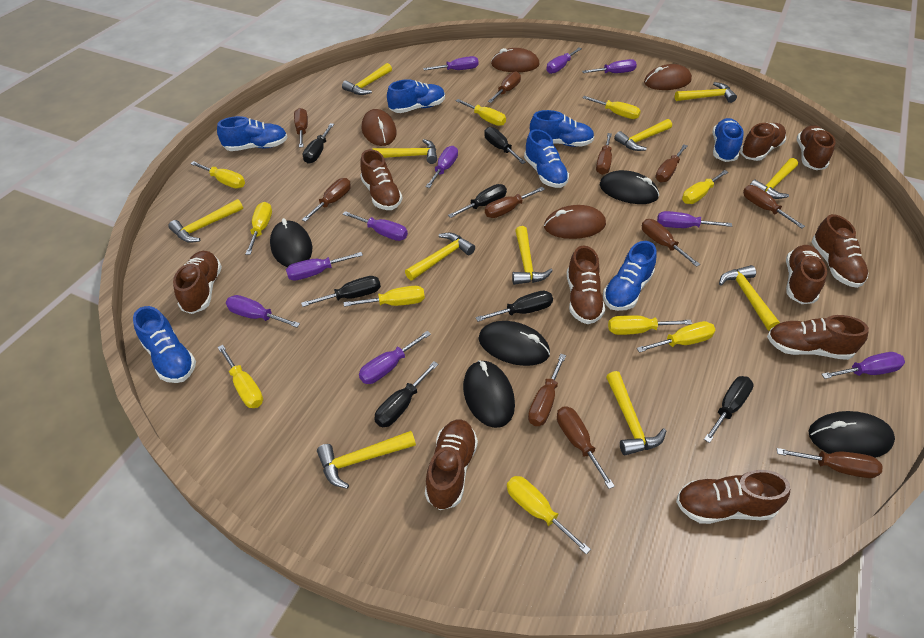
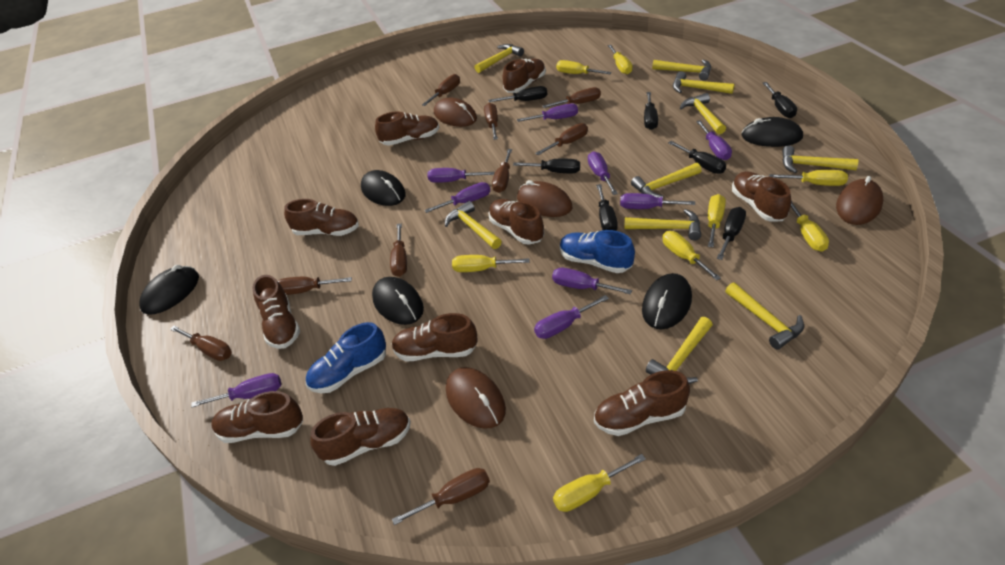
blue shoe: [133,306,196,383] [217,116,288,151] [387,79,445,113] [524,129,569,188] [530,110,594,147] [603,241,657,311] [712,118,744,162] = 7 -> [306,322,386,393] [560,230,635,273] = 2
brown screwdriver: [294,108,308,148] [302,178,351,222] [485,187,545,218] [488,71,521,103] [528,354,566,426] [557,406,615,489] [596,133,612,175] [642,219,700,267] [656,144,687,182] [743,185,805,228] [777,448,883,478] = 11 -> [170,326,232,361] [278,277,352,295] [390,223,407,277] [392,468,490,525] [422,74,460,106] [484,103,498,140] [492,149,512,193] [535,123,588,155] [543,87,601,108] = 9
purple screwdriver: [226,295,300,328] [286,252,363,281] [343,211,408,241] [359,331,431,384] [423,56,479,70] [426,146,458,188] [547,47,582,74] [582,59,637,73] [657,211,732,228] [821,352,905,379] = 10 -> [191,373,281,407] [425,182,490,213] [427,168,494,183] [517,104,578,122] [534,295,609,339] [552,268,632,294] [588,151,618,195] [620,193,695,209] [696,120,732,160] = 9
yellow hammer: [168,199,243,243] [317,431,416,489] [342,63,392,95] [372,139,437,164] [405,233,475,281] [512,226,553,285] [606,371,666,455] [614,119,672,151] [675,82,737,103] [719,265,780,331] [750,158,798,199] = 11 -> [445,201,502,249] [474,44,524,73] [624,209,701,241] [631,163,701,198] [646,317,713,384] [652,60,711,80] [673,71,735,94] [680,93,726,134] [725,283,804,350] [782,146,858,173] = 10
yellow screwdriver: [190,161,245,188] [217,345,263,408] [245,202,272,255] [344,286,425,307] [455,99,506,126] [507,476,591,554] [583,96,641,119] [608,315,692,335] [637,321,715,353] [682,170,728,204] = 10 -> [452,255,529,272] [553,454,646,512] [556,60,612,74] [608,45,633,74] [662,231,721,281] [708,194,726,247] [769,170,848,186] [791,201,829,252] = 8

